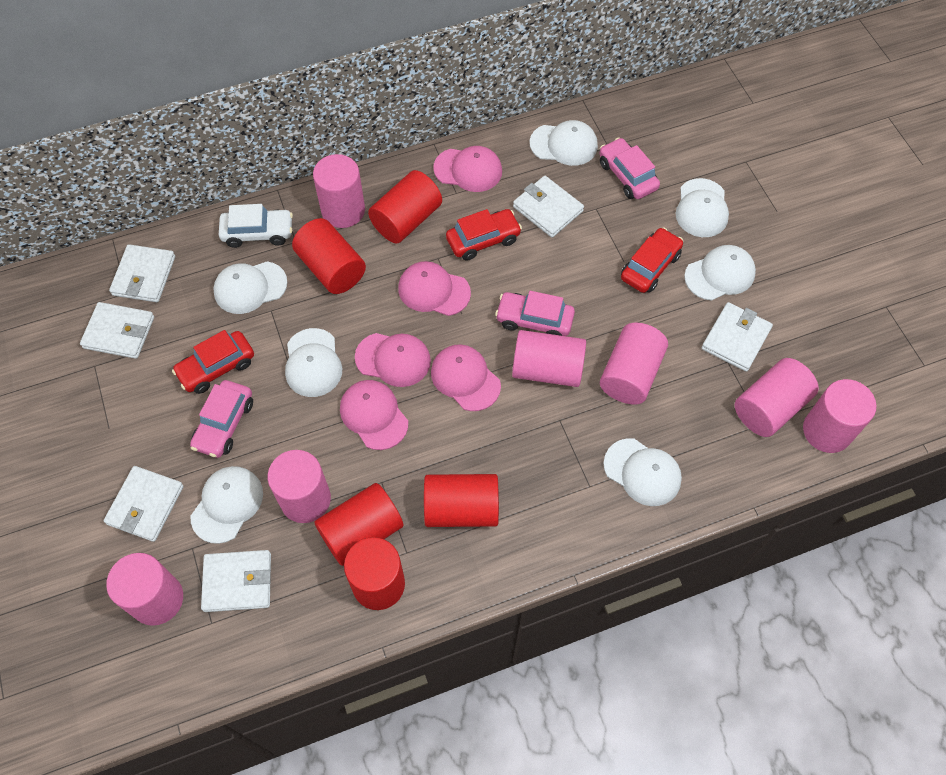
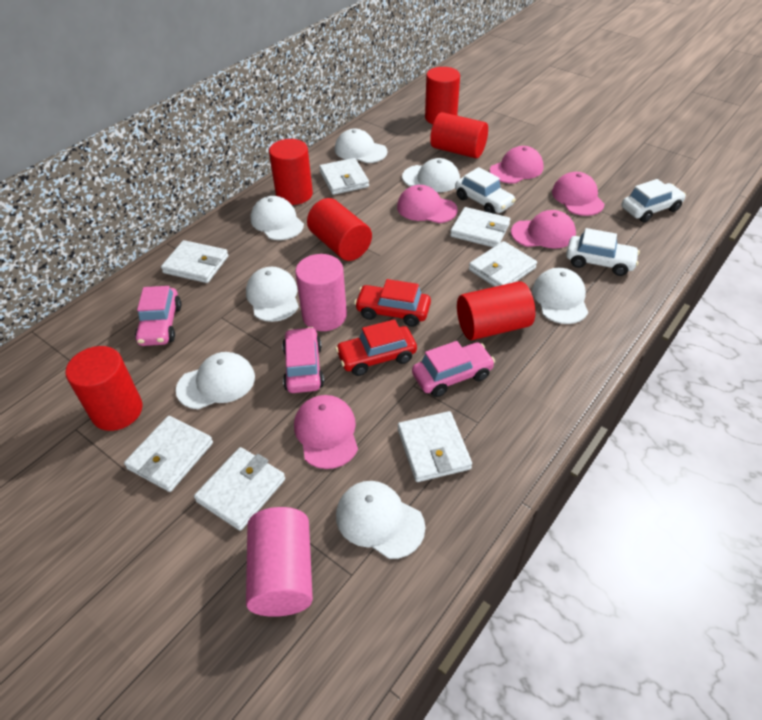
pink cylinder: [106,553,183,626] [268,450,331,523] [313,154,365,228] [512,330,586,387] [600,323,668,405] [734,358,819,437] [803,379,876,453] = 7 -> [246,507,313,617] [295,254,347,331] = 2
red car: [172,330,254,394] [446,209,522,261] [621,227,683,293] = 3 -> [335,319,417,376] [354,279,431,327] = 2
red cylinder: [292,218,366,294] [314,483,404,566] [344,537,405,610] [368,170,442,244] [424,474,499,527] = 5 -> [65,346,143,431] [269,139,313,205] [307,198,372,261] [425,67,460,124] [430,112,488,158] [457,281,535,340] = 6
white car: [219,204,293,248] = 1 -> [455,167,516,214] [566,228,640,276] [622,179,686,222] = 3
white wallet: [80,302,154,359] [104,466,184,542] [109,244,175,302] [201,550,271,612] [513,176,584,238] [702,302,773,372] = 6 -> [124,416,213,492] [161,240,228,283] [194,447,285,531] [319,158,369,195] [398,411,472,482] [450,207,510,247] [469,241,537,287] = 7

